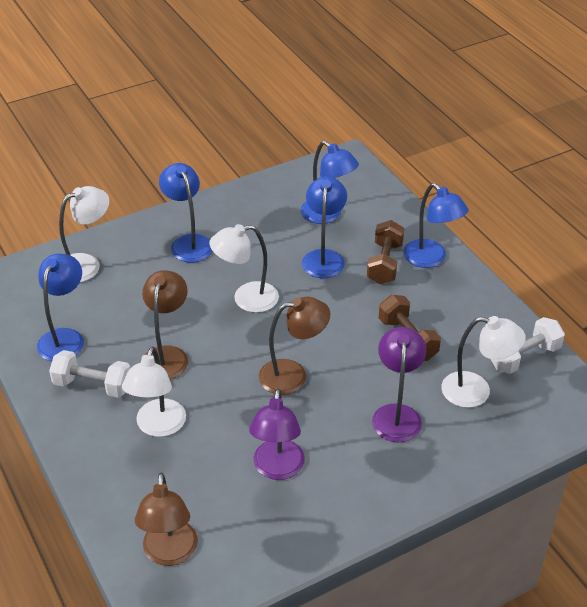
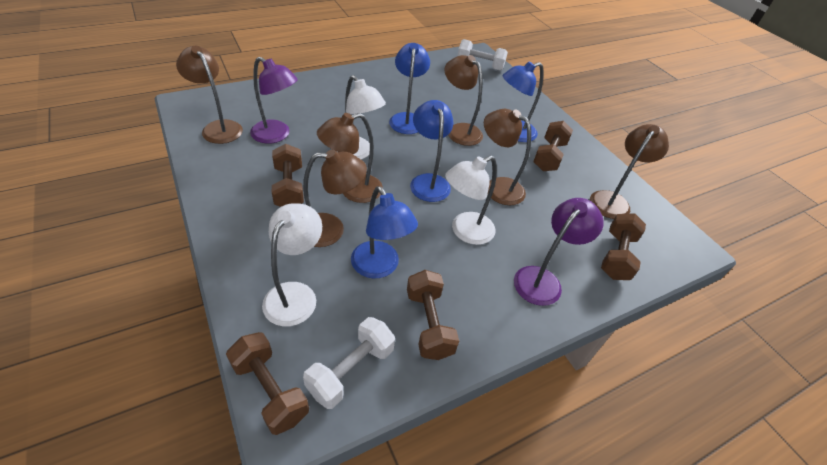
blue lamp: [37,254,84,361] [159,163,212,263] [300,141,359,224] [302,176,347,278] [403,183,468,268] = 5 -> [351,186,418,279] [389,43,430,134] [410,100,453,202] [502,61,544,142] = 4
brown dumbbell: [367,220,404,284] [379,295,441,361] = 2 -> [226,332,309,435] [272,144,304,207] [407,270,459,360] [533,121,573,171] [601,213,646,280] = 5
brown lamp: [135,473,198,566] [142,270,188,380] [259,297,330,395] = 3 -> [176,45,243,144] [303,149,367,247] [317,113,383,203] [444,55,483,146] [484,109,531,205] [590,124,669,219] = 6
white lamp: [59,186,109,282] [122,347,186,437] [209,224,279,313] [441,316,526,408] = 4 -> [262,203,322,326] [336,75,386,159] [445,155,497,245] = 3

